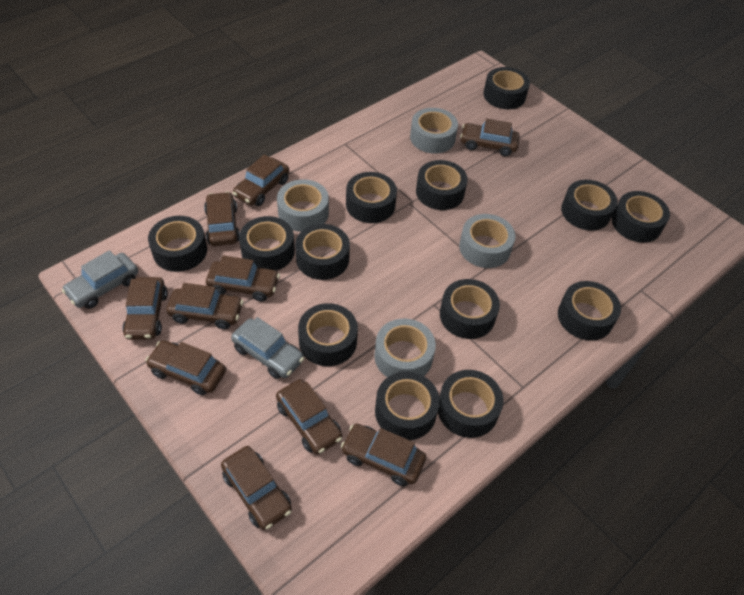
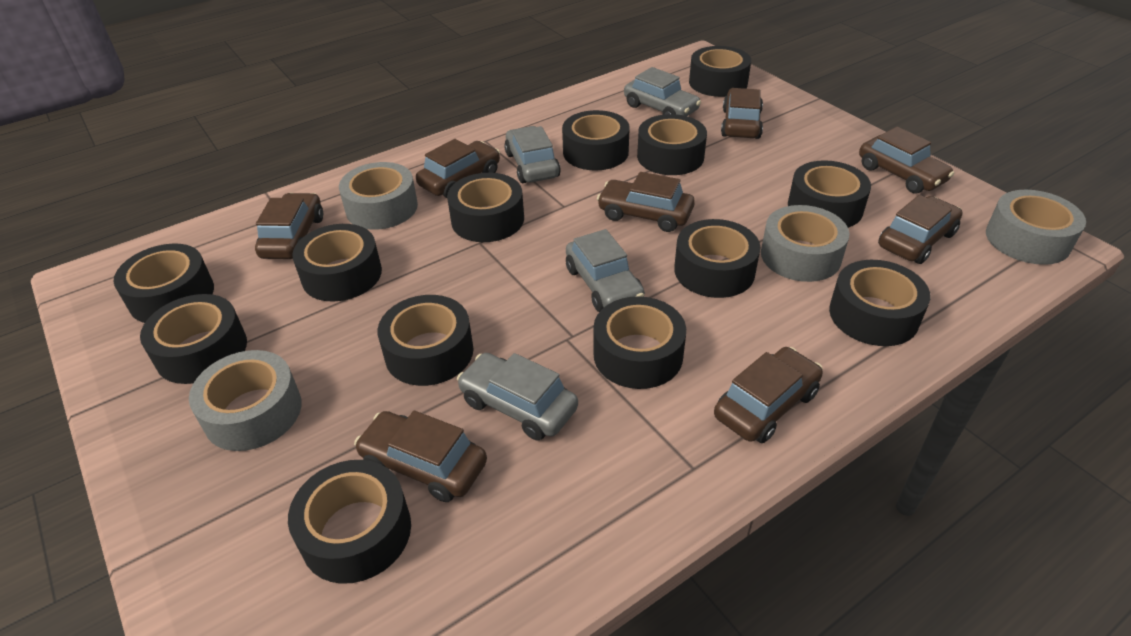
brown car: [122,277,168,340] [145,340,226,395] [166,283,243,329] [204,192,240,246] [206,255,280,301] [221,446,292,530] [233,154,289,206] [276,379,342,454] [341,424,426,486] [460,118,520,156] = 10 -> [255,193,323,259] [354,411,487,502] [416,139,500,198] [597,172,695,232] [714,347,823,443] [721,88,763,139] [859,127,954,194] [878,195,962,264] = 8
grey car: [62,250,138,309] [231,317,304,379] = 2 -> [457,353,578,440] [504,126,561,183] [566,229,645,312] [624,67,701,116] = 4

